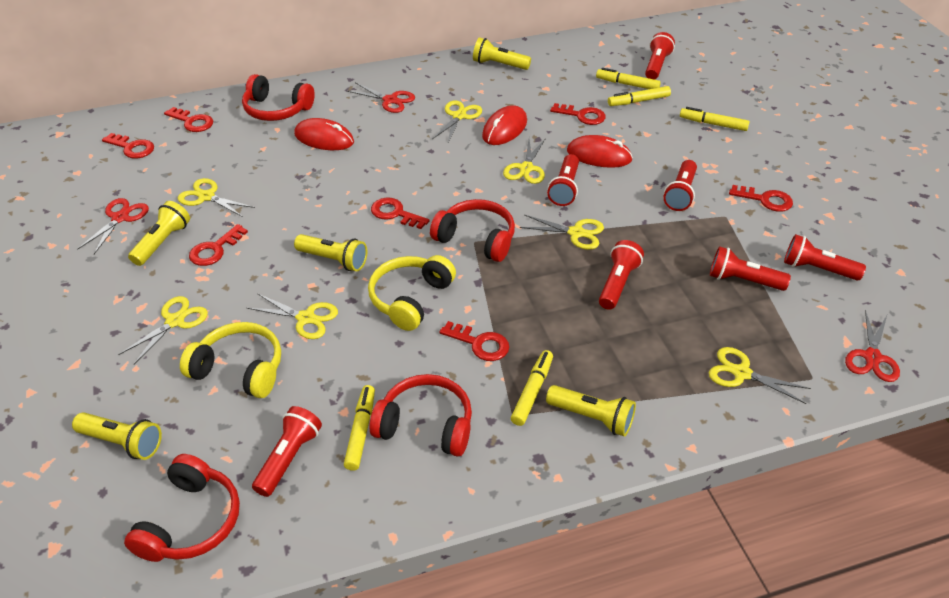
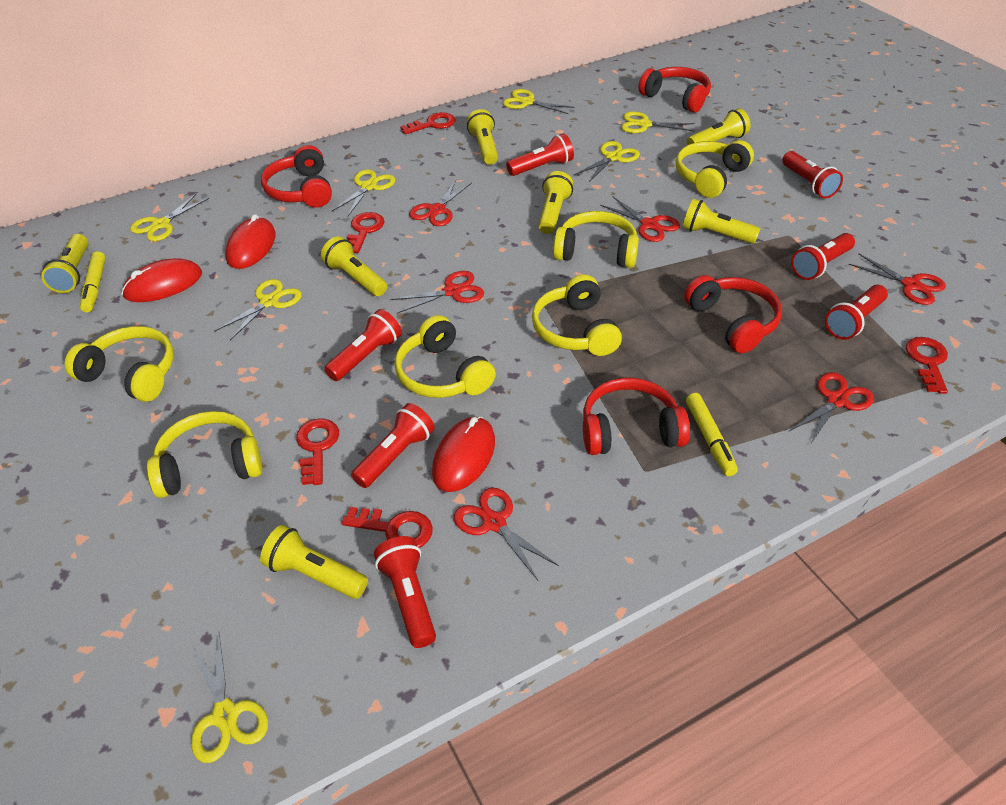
red key: [102,133,154,159] [164,107,213,132] [189,224,248,266] [371,197,430,229] [439,321,509,361] [550,103,606,125] [729,185,793,212] = 7 -> [296,419,339,485] [342,507,433,548] [347,212,384,253] [400,112,455,134] [906,337,948,394] = 5
red scissors: [77,198,149,254] [347,83,415,113] [845,310,900,382] = 3 -> [390,271,484,314] [409,180,472,226] [454,488,559,580] [600,196,680,242] [789,372,874,445] [849,253,946,305] = 6
yellow flashlight: [72,412,162,460] [128,201,190,266] [294,234,367,271] [473,37,531,70] [546,385,636,437] = 5 -> [41,234,89,293] [260,525,368,599] [321,236,387,296] [467,109,498,165] [538,171,573,234] [683,199,760,244] [687,108,751,145] = 7
yellow headphones: [180,322,281,398] [368,255,456,331] = 2 -> [65,326,174,402] [147,411,262,498] [394,315,496,398] [532,275,622,356] [553,211,639,268] [676,140,754,198] = 6
yellow marker: [344,385,375,471] [511,350,553,426] [596,68,661,89] [608,86,671,106] [680,107,750,131] = 5 -> [80,251,106,313] [686,393,738,476] = 2

